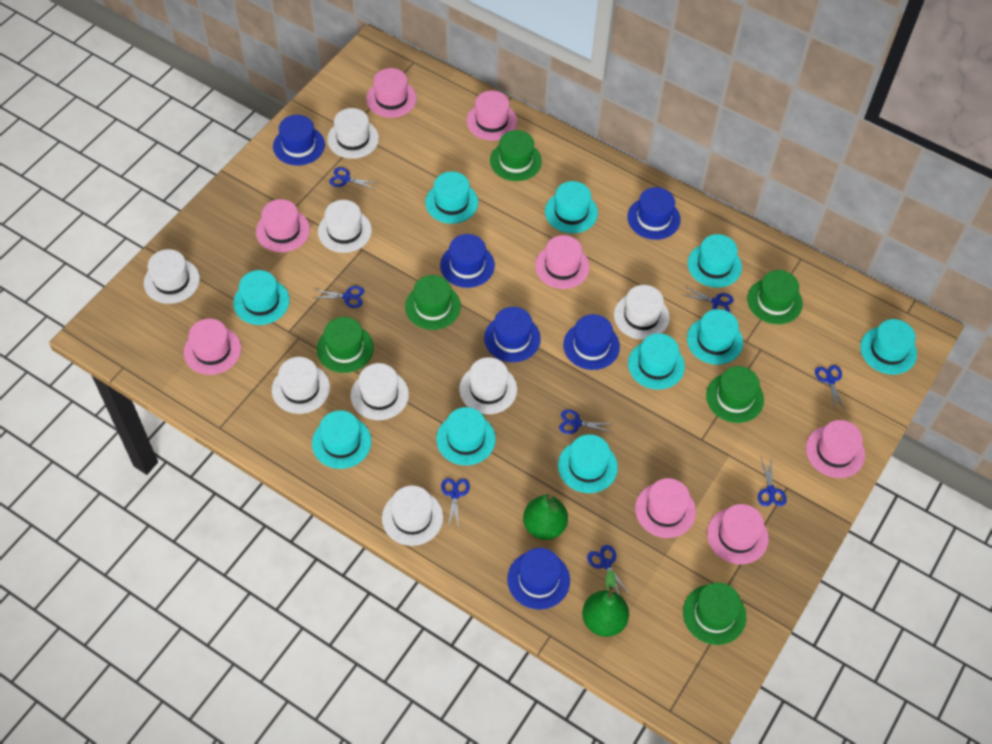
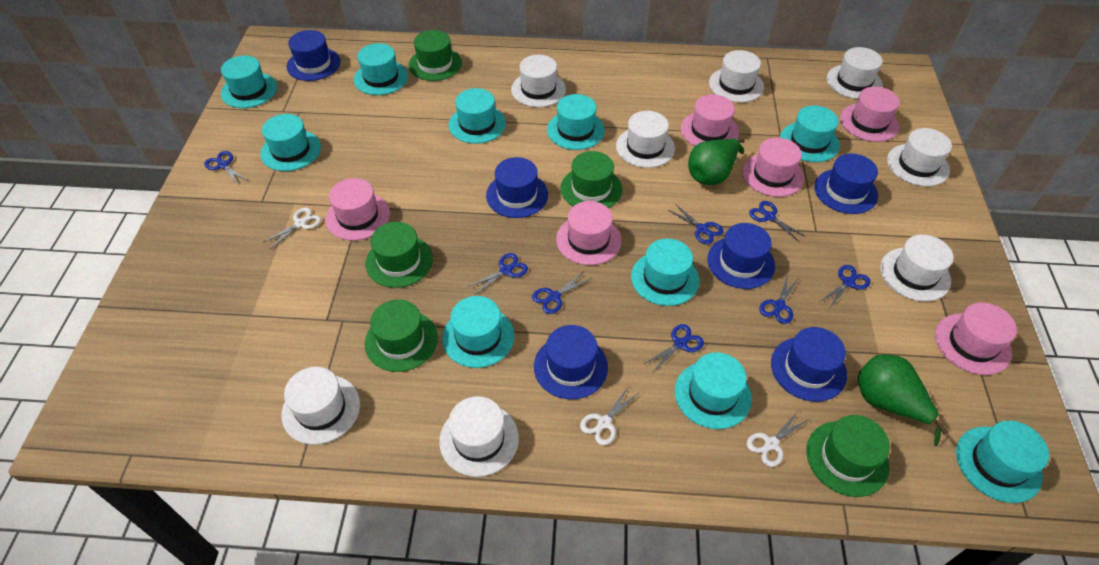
green hat: [317,317,374,373] [405,275,461,330] [490,130,542,181] [683,582,746,645] [706,366,764,423] [747,270,803,324] = 6 -> [365,222,433,288] [365,299,438,372] [409,30,462,81] [561,151,622,208] [806,415,890,497] = 5
pink hat: [184,319,241,375] [256,199,310,252] [366,68,417,118] [466,90,517,141] [535,235,590,289] [635,478,696,538] [707,504,769,564] [806,420,865,478] = 8 -> [326,178,390,241] [556,201,622,265] [681,94,739,146] [742,138,804,197] [840,87,900,142] [935,302,1017,375] = 6
white scissors: none = 0 -> [262,207,321,249] [580,385,639,445] [747,411,809,467] = 3

